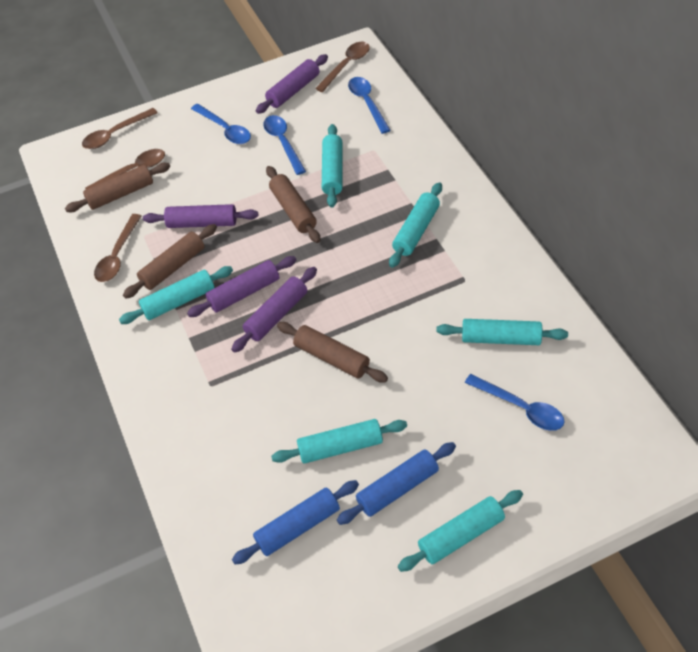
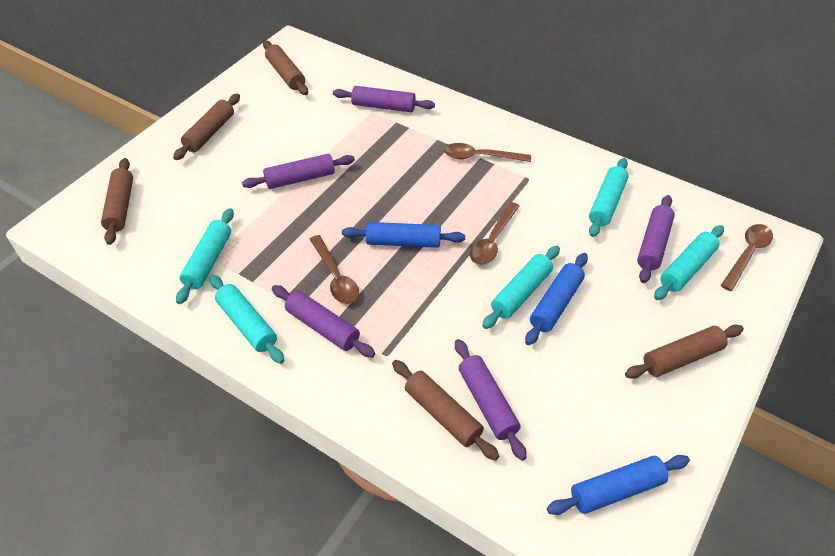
blue rolling pin: [232,480,359,564] [337,442,456,525] = 2 -> [342,222,465,248] [525,253,588,345] [547,455,690,515] = 3
blue spoon: [191,104,251,144] [264,115,306,175] [348,77,391,134] [465,374,564,431] = 4 -> none = 0
brown rolling pin: [65,163,170,212] [123,224,217,299] [266,166,320,243] [277,322,388,382] = 4 -> [101,158,133,245] [173,94,240,160] [263,41,308,95] [392,360,499,461] [625,325,744,379] = 5
purple rolling pin: [143,204,258,228] [187,256,296,317] [231,267,317,353] [256,54,328,114] = 4 -> [242,154,355,189] [272,285,375,358] [333,86,435,112] [455,339,527,461] [637,195,675,283] = 5
turquoise rolling pin: [119,266,233,324] [271,419,407,464] [322,124,343,207] [389,182,442,268] [398,490,523,572] [436,319,568,345] = 6 -> [176,208,234,304] [209,275,284,364] [482,246,560,329] [589,158,629,237] [654,225,724,300] = 5

